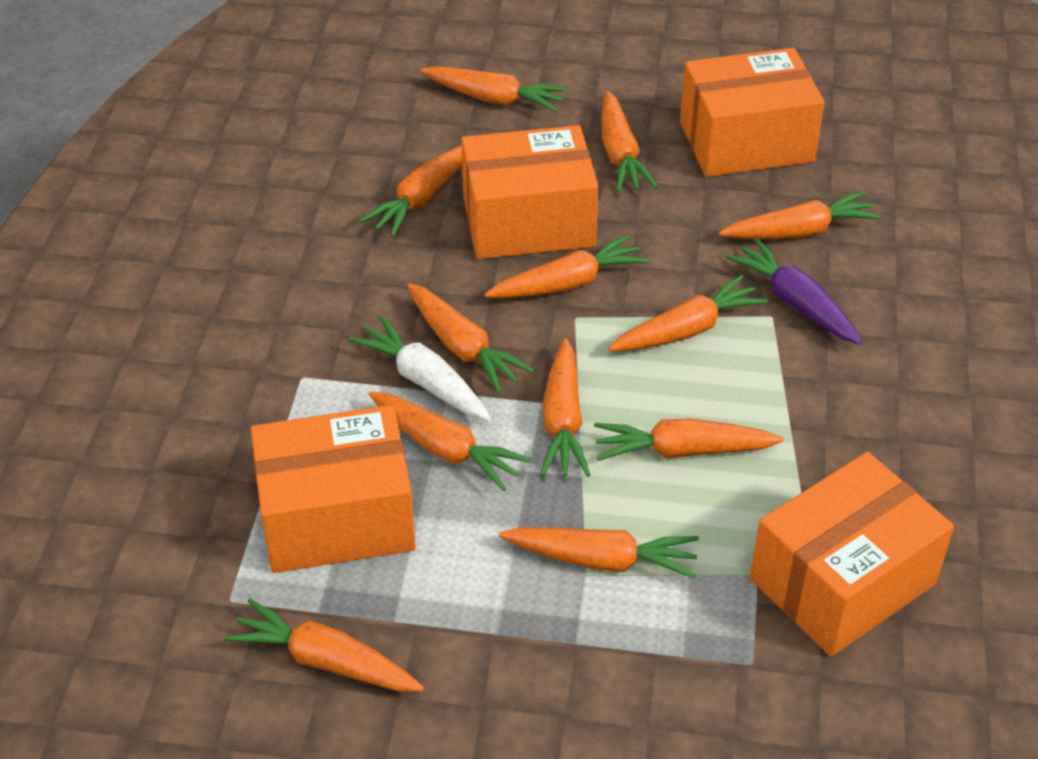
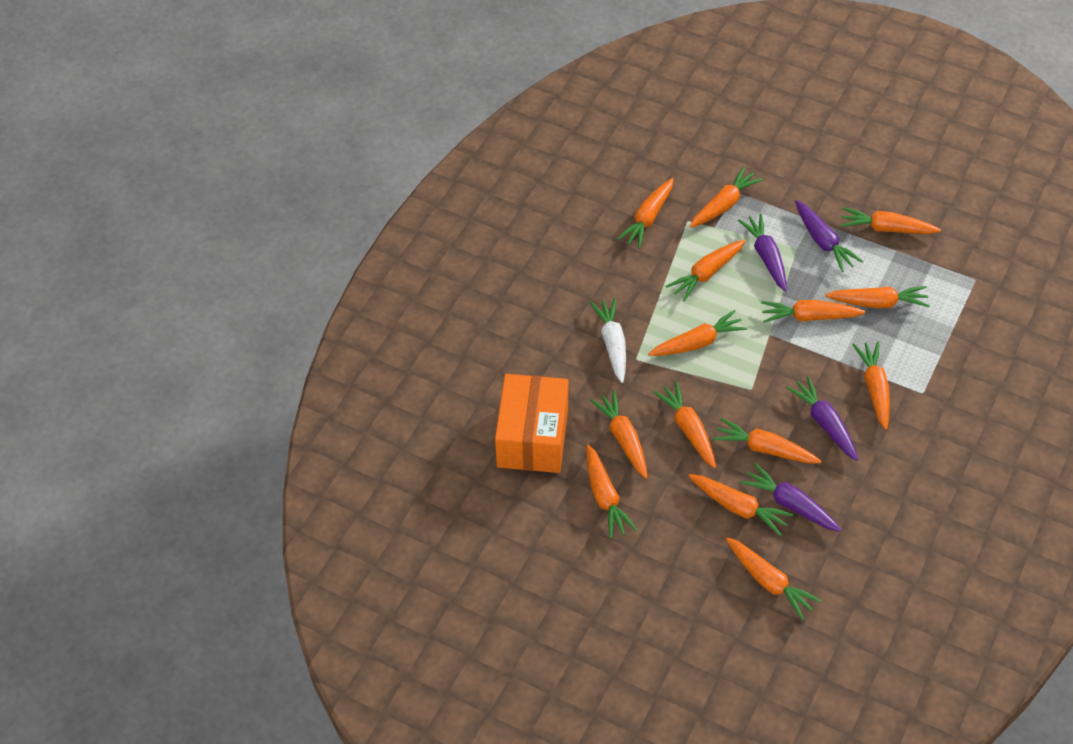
orange box: [251,405,416,573] [461,125,599,259] [680,48,825,177] [750,452,954,657] = 4 -> [495,374,568,473] = 1
orange carrot: [224,598,424,692] [359,145,462,237] [369,391,532,492] [407,283,534,393] [420,66,568,112] [485,234,649,298] [499,527,699,579] [540,338,590,477] [594,418,784,461] [601,91,658,192] [608,274,768,351] [719,191,882,239] = 12 -> [586,444,637,539] [590,390,648,479] [617,178,674,249] [648,310,747,356] [653,381,716,468] [666,240,746,301] [689,474,793,536] [690,167,763,228] [713,418,821,464] [726,537,822,620] [761,300,866,323] [825,286,930,308] [840,207,941,234] [852,341,890,430] = 14
purple carrot: [725,238,862,345] = 1 -> [738,214,787,291] [740,463,842,532] [786,376,859,461] [795,200,863,272] = 4

